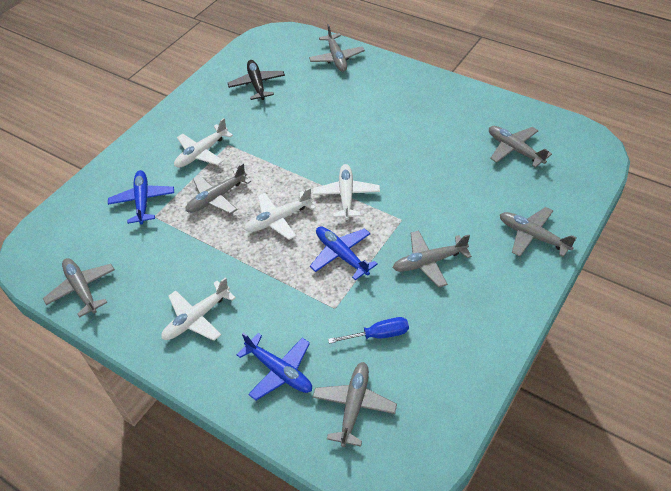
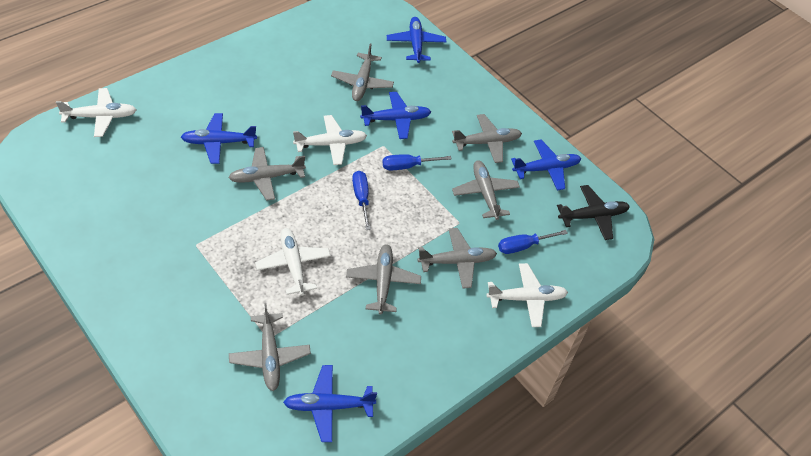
blue plane: [108,170,174,225] [237,333,312,400] [310,226,378,280] = 3 -> [181,113,257,164] [283,365,377,442] [360,92,431,139] [387,17,446,63] [511,140,581,191] = 5
blue screwdriver: [328,317,409,344] = 1 -> [352,171,371,230] [383,154,452,171] [498,230,568,254] = 3

